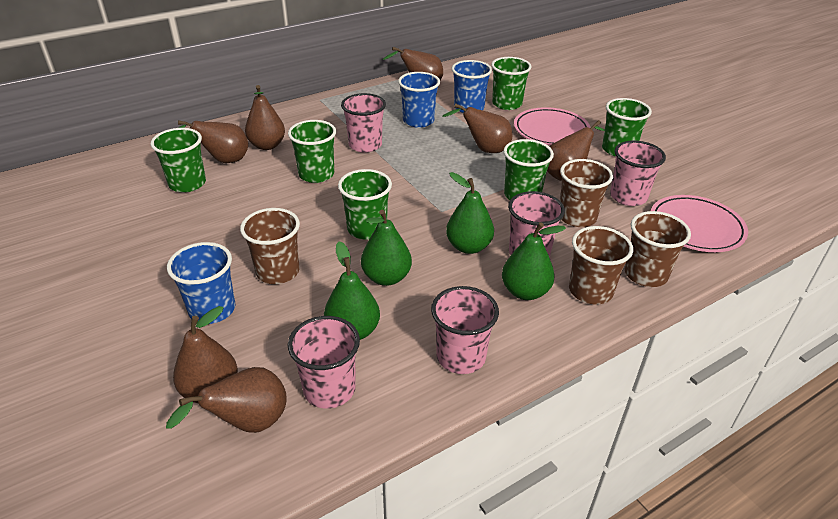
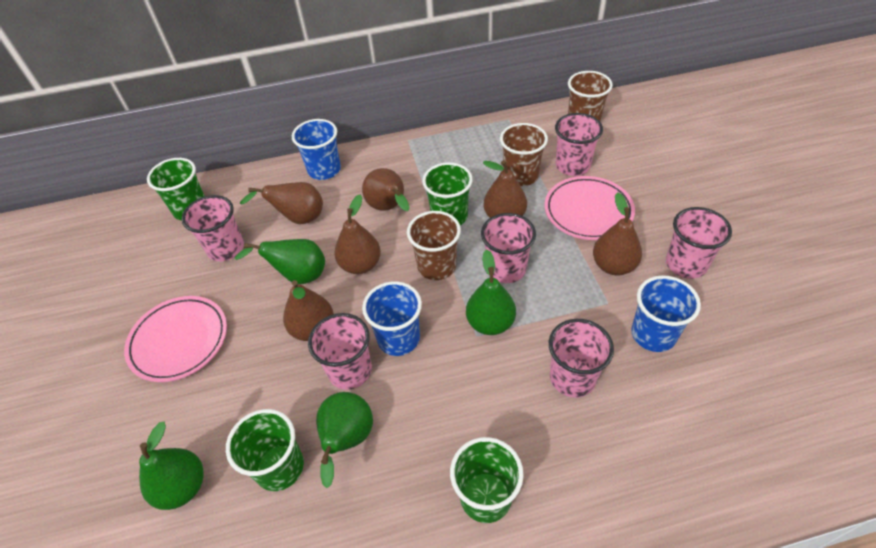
brown cup: [240,208,300,284] [560,159,613,227] [569,226,633,304] [625,211,691,287] = 4 -> [407,211,461,280] [500,123,548,186] [568,71,613,122] = 3
brown pear: [166,367,287,433] [173,306,238,403] [178,120,249,163] [245,85,285,150] [383,47,443,80] [442,103,512,153] [547,120,605,181] = 7 -> [240,182,323,224] [283,280,334,341] [334,195,381,274] [362,168,409,211] [483,160,527,218] [593,192,642,275] = 6
green cup: [151,128,206,193] [288,120,336,183] [338,169,392,240] [491,57,532,110] [503,139,554,200] [602,98,652,156] = 6 -> [147,158,205,220] [226,409,304,491] [422,162,473,225] [450,437,524,523] = 4
pink cup: [288,316,360,409] [341,93,386,153] [431,286,499,374] [508,191,565,257] [610,141,666,206] = 5 -> [182,195,244,261] [308,313,372,390] [481,213,536,283] [549,319,614,397] [555,113,603,176] [666,207,732,279] = 6

